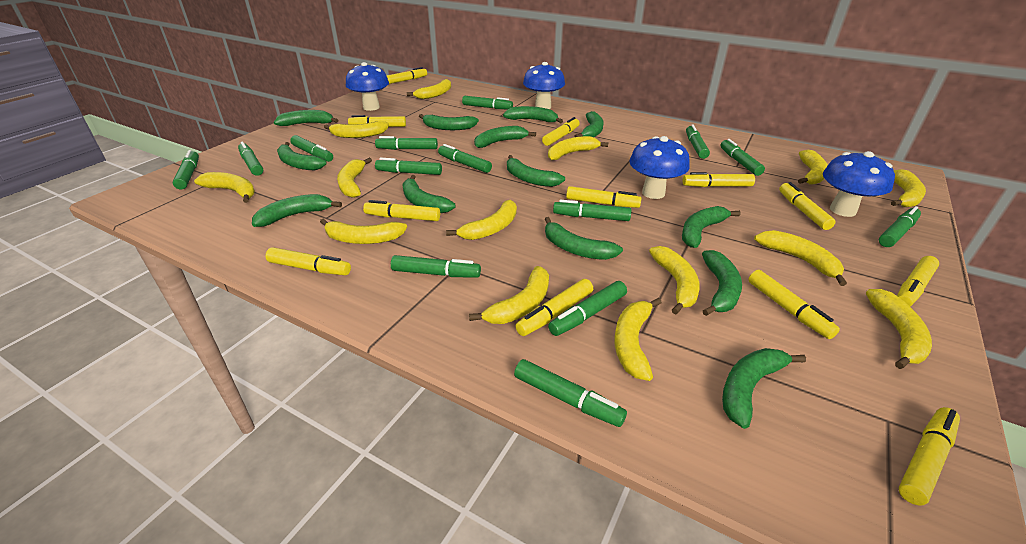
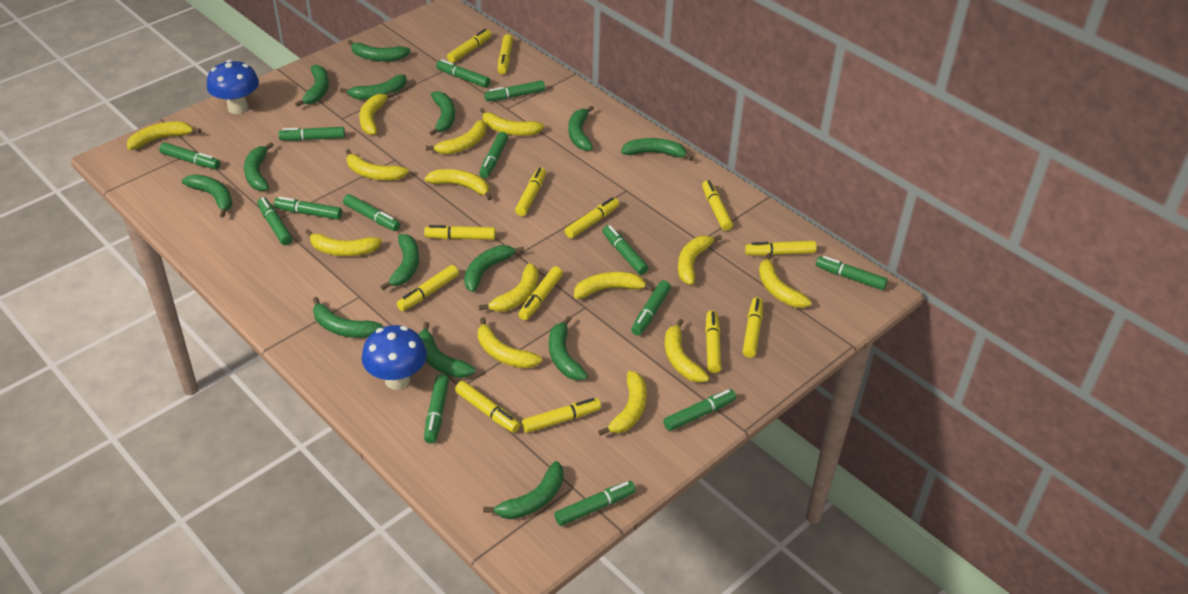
blue mushroom: [346,62,389,111] [523,62,565,109] [629,136,690,199] [823,151,895,217] = 4 -> [207,60,259,114] [362,325,427,390] = 2
green banana: [252,194,342,227] [274,110,338,126] [277,142,327,170] [402,175,455,213] [419,114,479,130] [474,126,536,148] [503,106,563,123] [507,155,565,187] [545,217,623,260] [575,111,603,137] [682,206,741,248] [702,250,742,316] [722,348,806,429] = 13 -> [182,174,233,217] [244,142,274,191] [295,65,329,107] [313,297,383,338] [340,75,407,100] [348,40,411,61] [381,234,419,290] [418,322,475,378] [430,91,455,136] [464,245,524,292] [483,461,564,519] [549,316,588,380] [569,106,594,151] [621,138,693,161] = 14
yellow marker: [266,247,351,275] [348,115,406,127] [363,200,440,221] [386,67,427,84] [515,279,593,336] [542,117,580,146] [566,186,642,208] [683,172,755,187] [748,270,840,339] [779,182,836,230] [897,256,939,307] [898,407,960,505] = 12 -> [397,265,459,311] [424,225,495,240] [447,29,491,63] [455,381,520,433] [498,34,513,74] [515,167,546,216] [518,266,563,320] [522,398,601,433] [565,197,619,238] [702,180,733,231] [705,310,721,373] [743,297,763,358] [745,241,817,256] = 13

